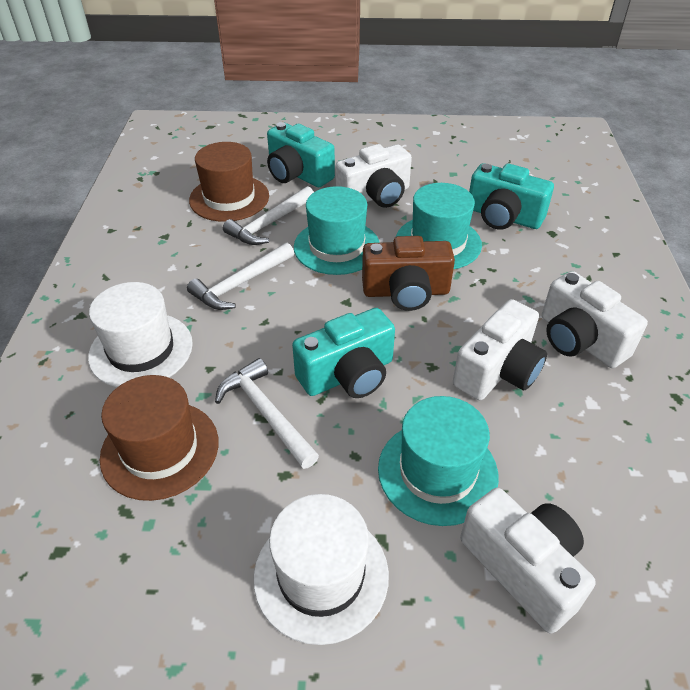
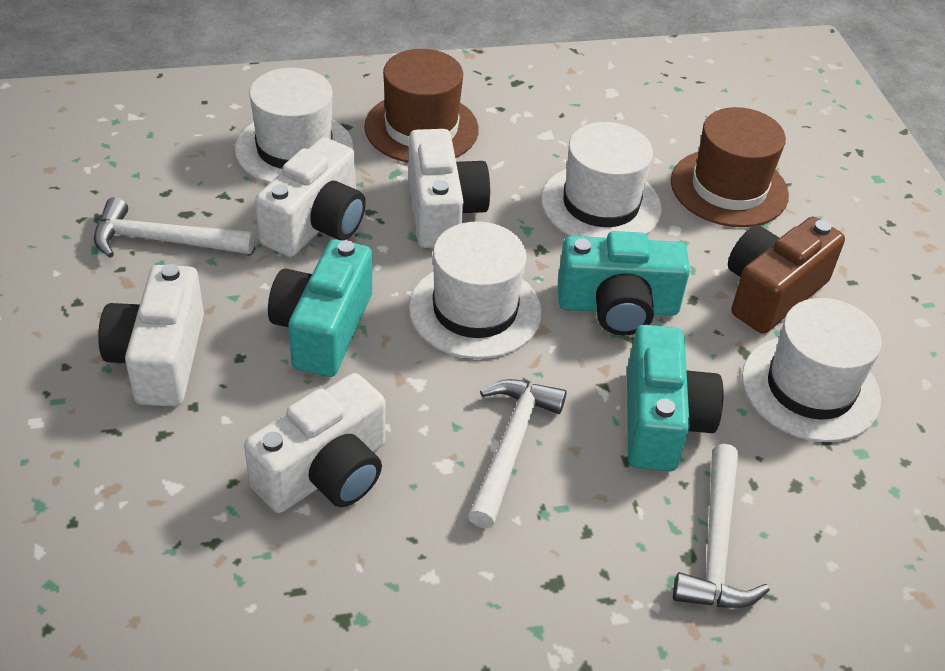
turquoise hat: [294,186,380,275] [378,396,499,526] [396,183,482,269] = 3 -> none = 0
white hat: [88,282,193,388] [254,494,389,645] = 2 -> [235,68,354,183] [409,222,542,359] [541,122,661,238] [742,298,882,442] = 4

